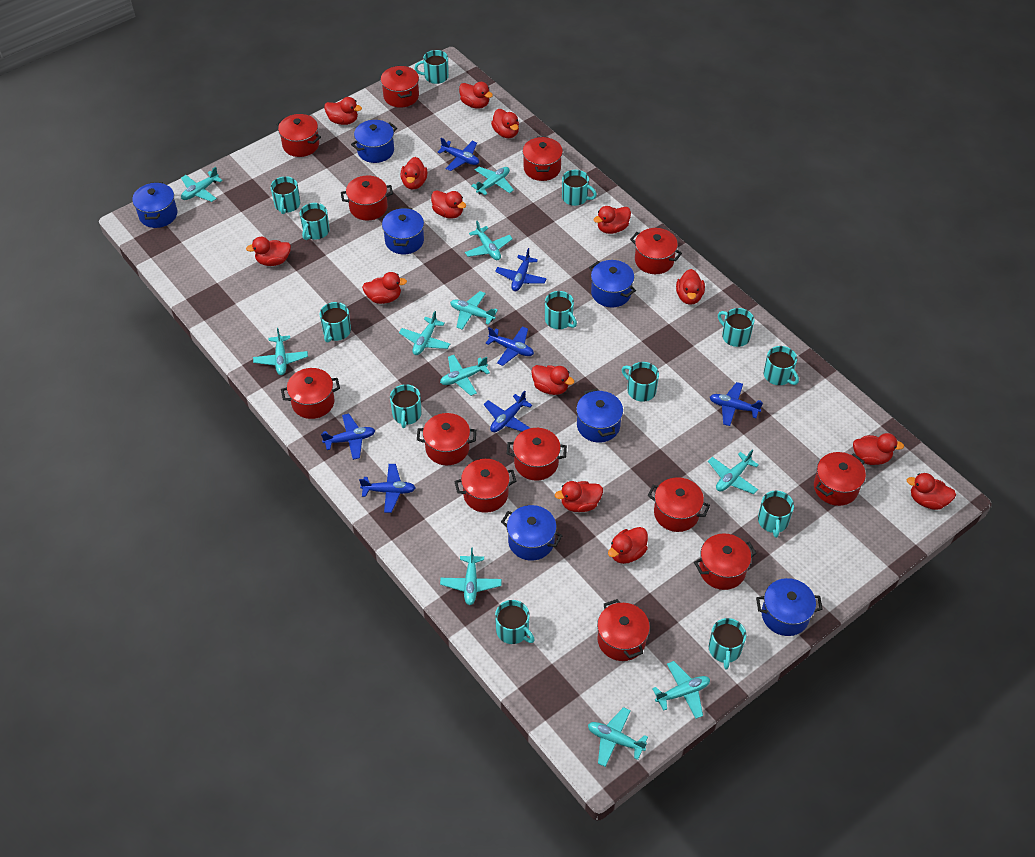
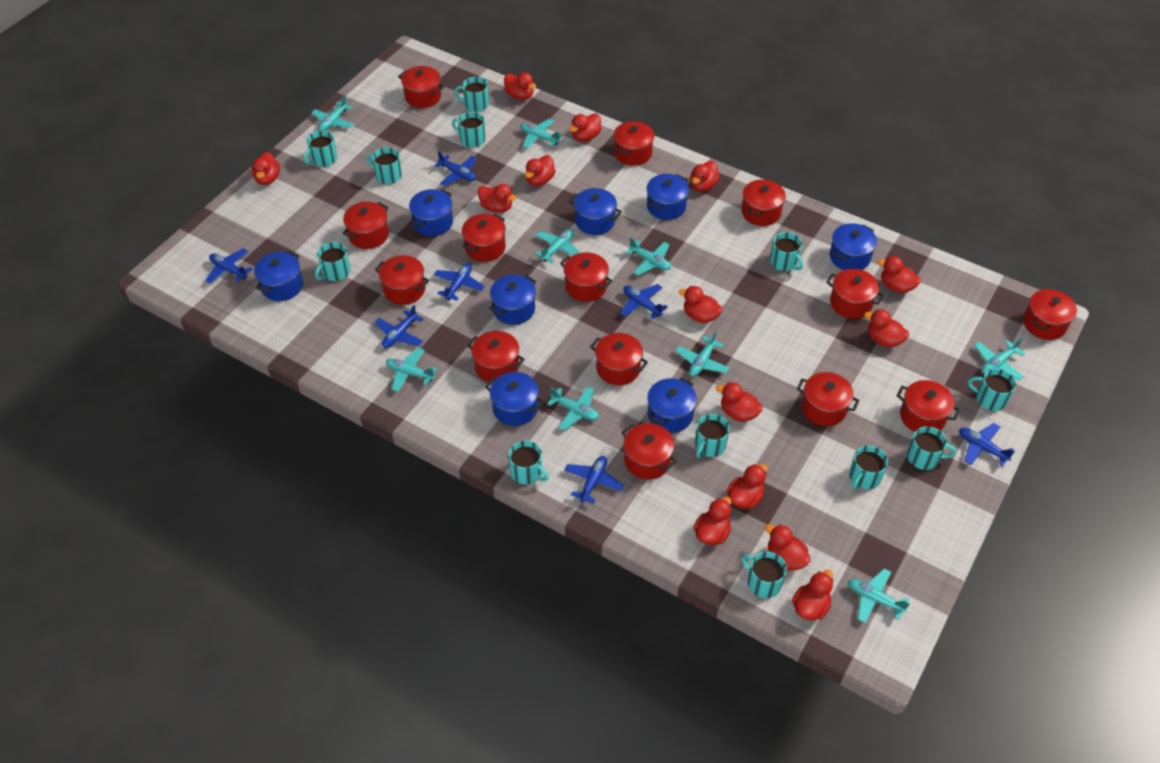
blue pot: [132,182,177,228] [351,120,397,163] [382,207,424,254] [501,505,562,561] [576,389,623,443] [589,260,636,307] [756,578,823,636] = 7 -> [254,251,303,301] [409,189,453,236] [485,372,544,426] [489,275,537,325] [569,188,622,235] [646,174,689,220] [647,377,697,433] [830,223,877,270] = 8
red pot: [276,114,321,157] [281,368,340,419] [341,175,393,221] [381,66,419,108] [417,413,476,466] [454,459,516,513] [507,428,567,481] [522,137,563,181] [597,599,650,661] [630,228,682,274] [648,477,710,532] [694,533,757,590] [814,452,866,506] = 13 -> [343,202,389,249] [375,255,429,305] [398,66,444,108] [462,214,506,262] [467,331,525,383] [560,252,612,302] [590,333,648,385] [613,121,655,166] [621,423,677,480] [741,179,786,226] [797,372,860,426] [826,269,884,319] [897,380,960,432] [1023,289,1077,340] = 14
turquoise mug: [270,176,300,214] [300,203,330,240] [319,302,351,342] [390,384,422,428] [414,50,449,84] [495,600,535,644] [545,291,577,329] [562,170,597,206] [622,362,659,402] [709,618,746,669] [718,308,754,347] [758,491,794,538] [764,346,799,385] = 13 -> [304,131,337,167] [315,242,350,281] [367,147,402,184] [452,112,486,148] [454,77,489,112] [508,440,549,484] [695,414,730,458] [741,552,787,598] [770,232,803,271] [849,445,888,490] [907,426,956,470] [968,369,1016,411] = 12
turquoise plane: [181,167,223,202] [253,328,308,375] [399,311,450,355] [440,355,490,396] [440,548,502,605] [450,291,498,330] [465,221,513,260] [471,167,514,195] [588,707,648,767] [652,661,710,719] [708,450,759,494] = 11 -> [311,95,354,131] [386,348,437,392] [521,119,563,149] [535,229,580,263] [547,386,599,430] [625,237,671,276] [675,331,730,377] [848,569,910,623] [974,338,1025,380] = 9

